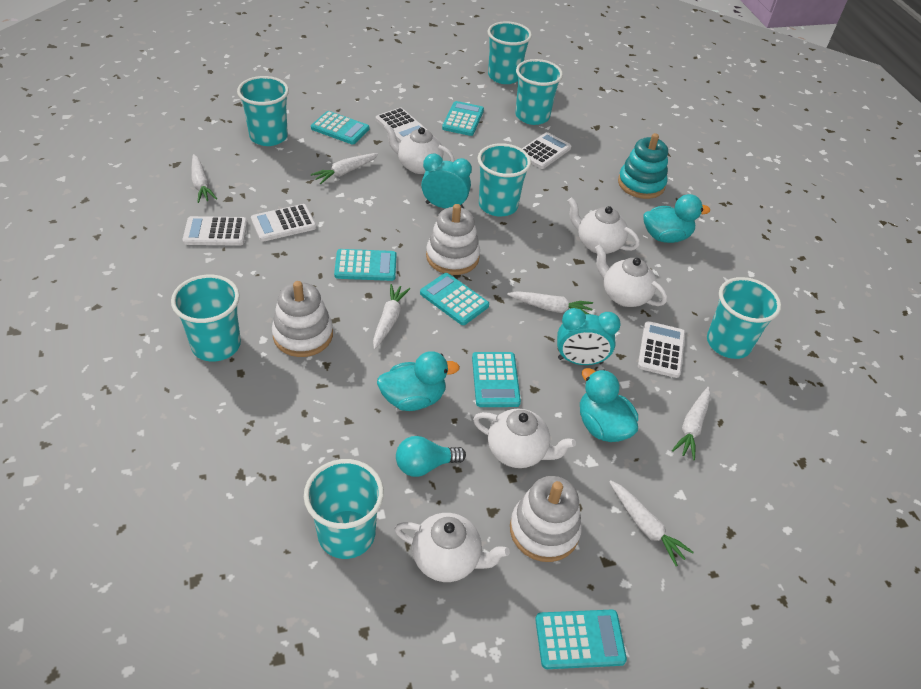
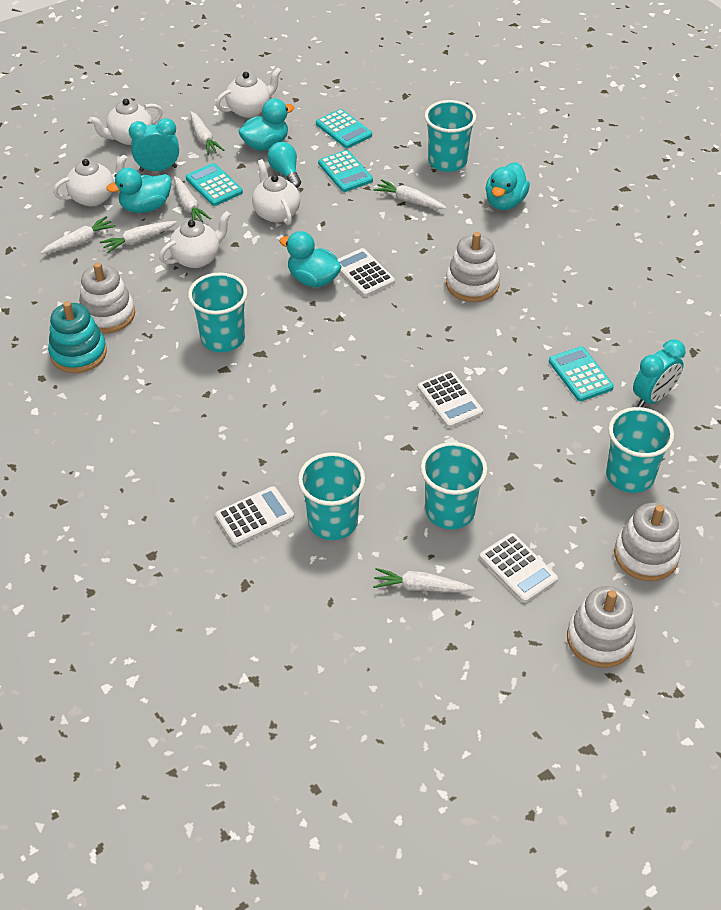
turquoise calculator: [311,111,369,144] [334,249,396,281] [420,273,489,325] [442,101,484,136] [472,352,521,407] [535,610,627,669] = 6 -> [186,163,243,206] [316,109,372,148] [318,150,373,192] [549,346,614,401] = 4
turquoise cup: [171,275,241,362] [237,76,289,146] [304,459,384,559] [478,143,531,216] [488,21,532,84] [515,59,563,125] [707,277,781,359] = 7 -> [188,273,247,352] [298,452,365,540] [421,442,488,530] [425,100,476,172] [606,407,674,493] = 5
turquoise duck: [377,351,460,411] [580,368,638,442] [643,194,710,243] = 3 -> [106,168,172,213] [238,98,294,151] [279,231,342,287] [486,162,530,210] = 4
white calculator: [183,216,247,246] [251,204,317,242] [376,107,427,142] [522,132,571,169] [638,321,685,378] = 5 -> [215,486,294,545] [337,248,395,297] [418,371,483,428] [480,533,558,603] = 4
white stacking toy: [272,281,333,357] [426,204,480,275] [510,476,582,562] = 3 -> [79,262,135,334] [446,232,500,302] [567,586,637,668] [614,503,681,581] = 4

